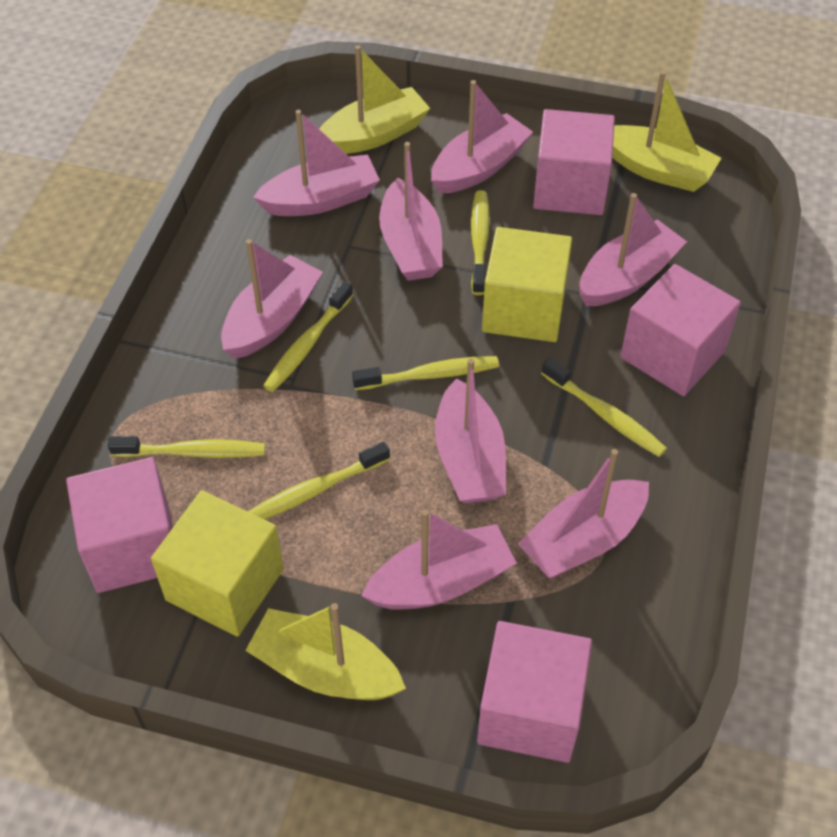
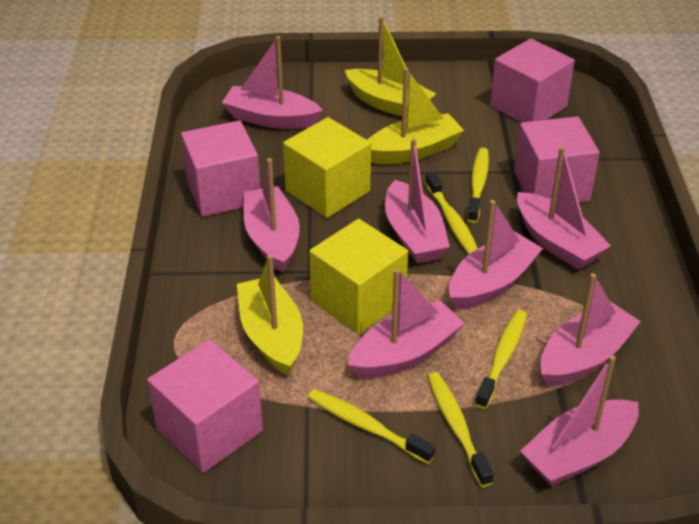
yellow toothbrush: [108,436,265,458] [248,442,390,519] [263,281,353,392] [352,356,499,390] [471,190,490,295] [541,358,667,457] = 6 -> [308,389,435,464] [425,172,478,254] [427,372,494,487] [467,148,489,223] [475,310,527,409] = 5

